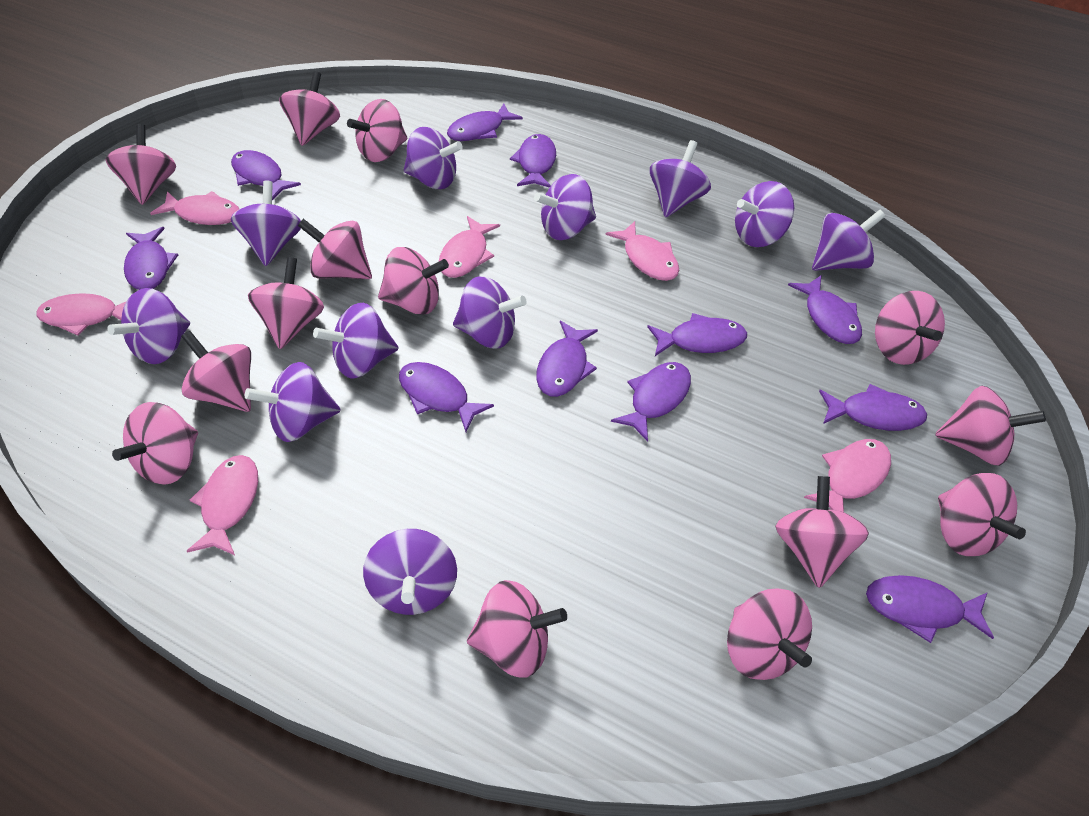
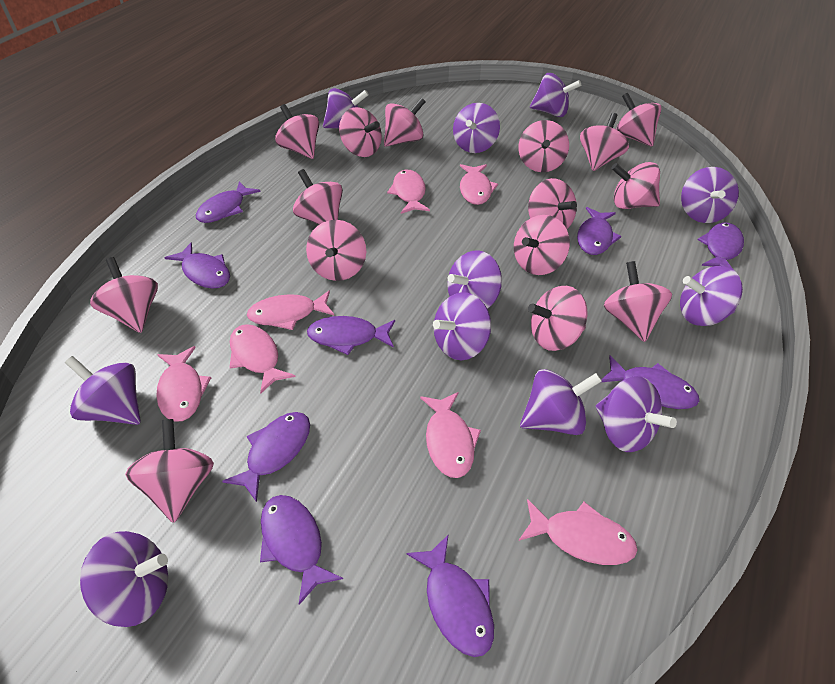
pink fish: [36,293,126,336] [150,191,239,225] [187,455,258,555] [439,216,500,278] [606,221,679,281] [804,439,891,512] = 6 -> [156,346,211,422] [230,324,295,394] [247,291,335,330] [387,170,430,214] [420,392,481,478] [460,164,498,205] [519,499,637,565] = 7
pink spinning top: [106,124,176,205] [112,402,198,485] [181,330,251,412] [248,257,324,349] [279,71,340,146] [298,219,372,279] [347,99,407,162] [378,247,449,315] [467,580,567,678] [727,588,812,680] [775,476,869,588] [875,291,945,365] [935,386,1046,466] [938,473,1026,556] = 14 -> [90,257,158,333] [125,419,214,523] [275,104,319,159] [293,169,343,225] [306,220,366,281] [339,107,382,157] [384,98,426,147] [514,215,570,275] [519,120,569,172] [528,178,577,229] [528,286,587,351] [580,113,629,171] [604,261,672,342] [611,162,660,209] [616,93,661,147] = 15
purple fish: [124,227,178,290] [231,150,301,200] [399,362,494,432] [447,103,523,141] [510,134,556,188] [536,321,598,397] [611,362,691,442] [647,313,747,356] [788,276,862,344] [819,384,927,431] [866,575,994,643] = 11 -> [165,242,230,289] [196,181,261,223] [222,412,310,502] [260,495,343,605] [307,316,395,355] [406,535,494,657] [577,207,621,255] [601,355,700,409] [697,222,744,269] = 9

